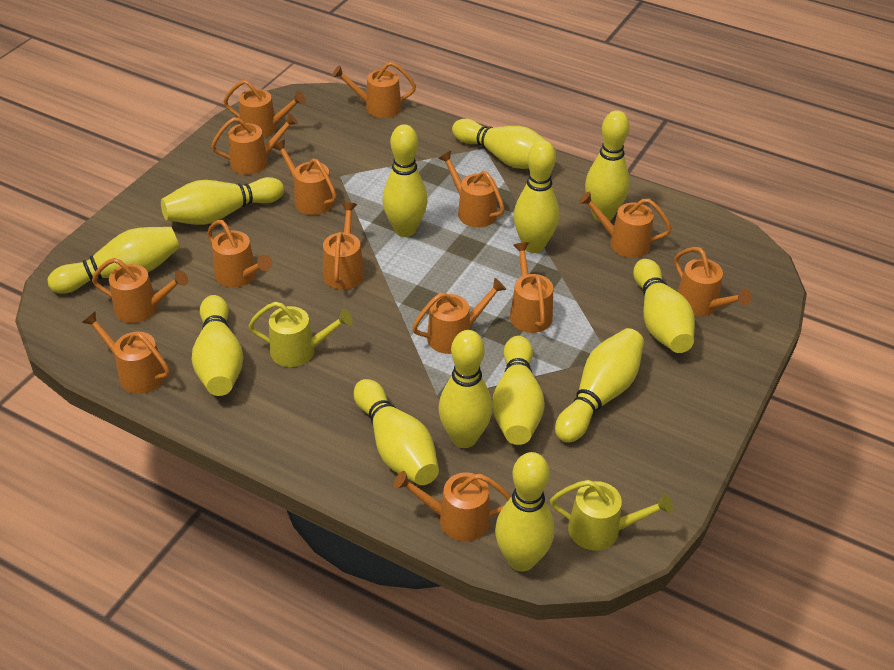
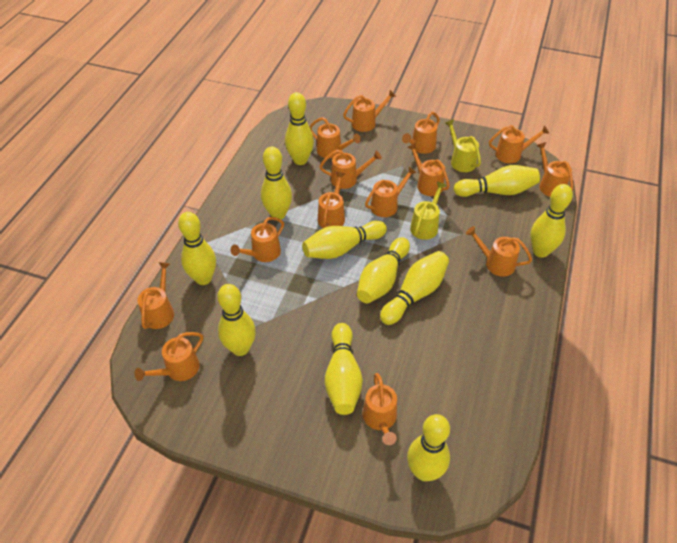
yellow bowling pin: [48,227,180,293] [161,177,284,225] [192,295,244,396] [354,379,439,485] [382,124,428,237] [438,330,492,448] [452,119,556,169] [492,336,545,445] [495,452,554,572] [514,140,559,253] [555,328,644,443] [585,110,630,221] [633,259,695,353] = 13 -> [178,212,216,285] [217,284,256,356] [261,147,292,219] [285,92,314,165] [302,221,387,259] [325,323,363,415] [357,237,410,303] [380,251,449,325] [407,414,450,481] [454,165,540,197] [530,184,573,258] = 11

